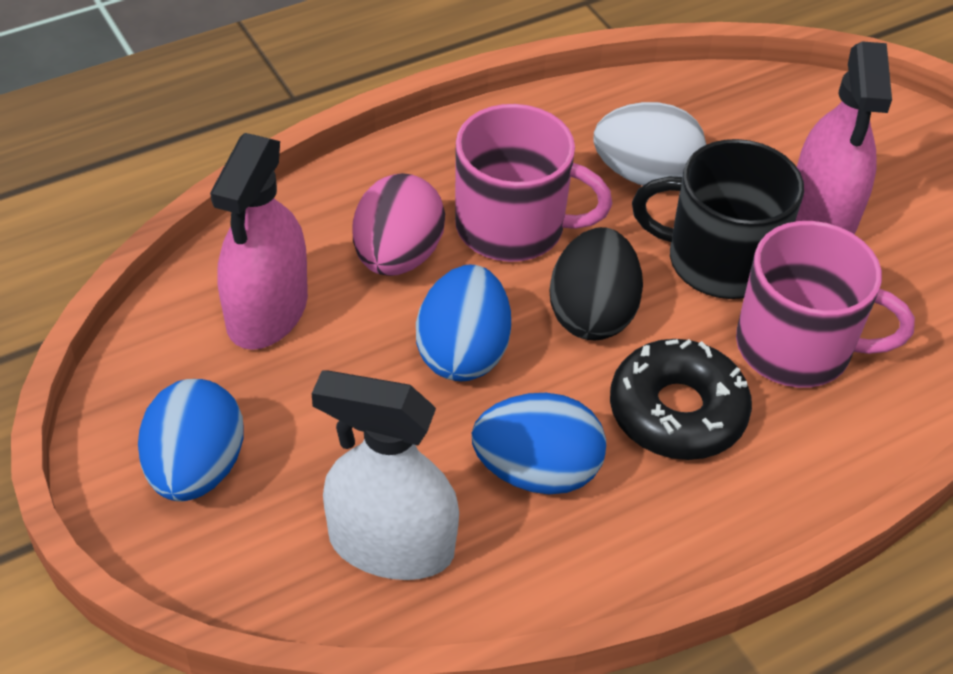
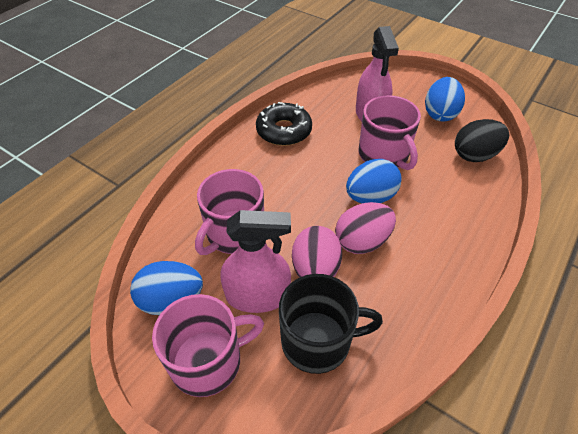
pink egg: [353,173,445,276] = 1 -> [292,226,342,278] [335,202,396,254] = 2
pink mug: [455,104,612,262] [736,221,915,388] = 2 -> [152,294,264,397] [195,169,264,255] [359,95,421,170] = 3
white egg: [594,102,706,186] = 1 -> none = 0
white spray bottle: [312,370,459,580] = 1 -> none = 0

